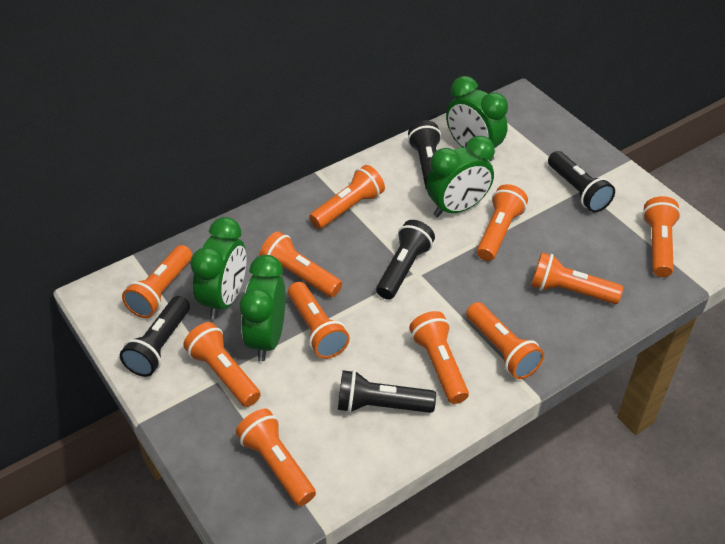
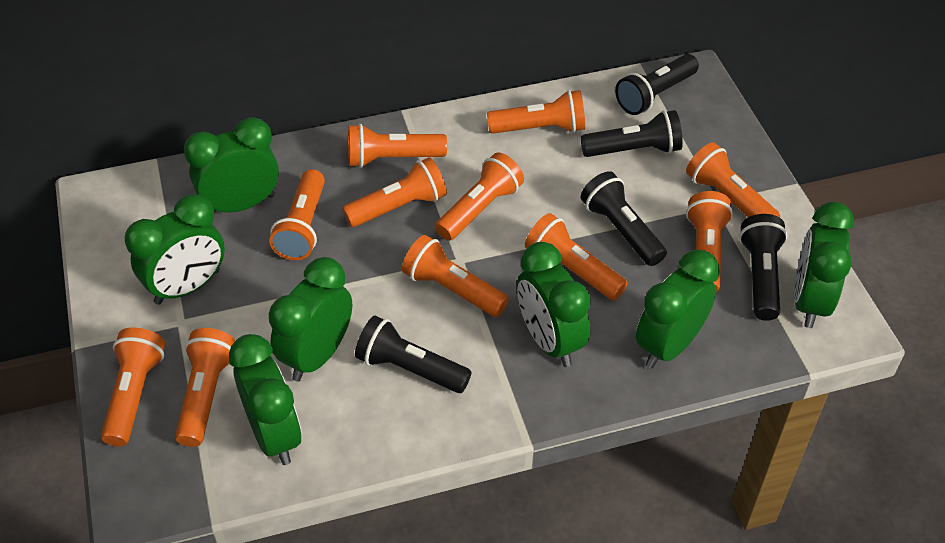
green clock: [190,217,247,319] [240,255,286,361] [426,136,495,217] [446,76,508,161] = 4 -> [125,194,225,305] [184,117,279,214] [229,334,302,465] [269,257,352,381] [517,242,591,367] [636,250,720,368] [794,202,854,328] = 7

